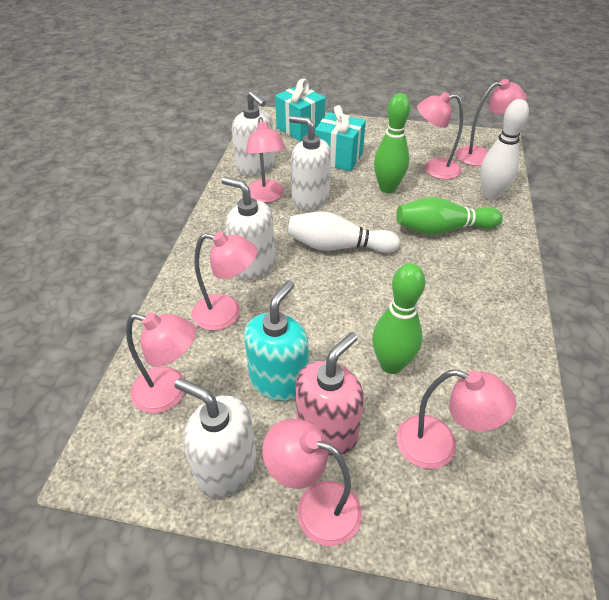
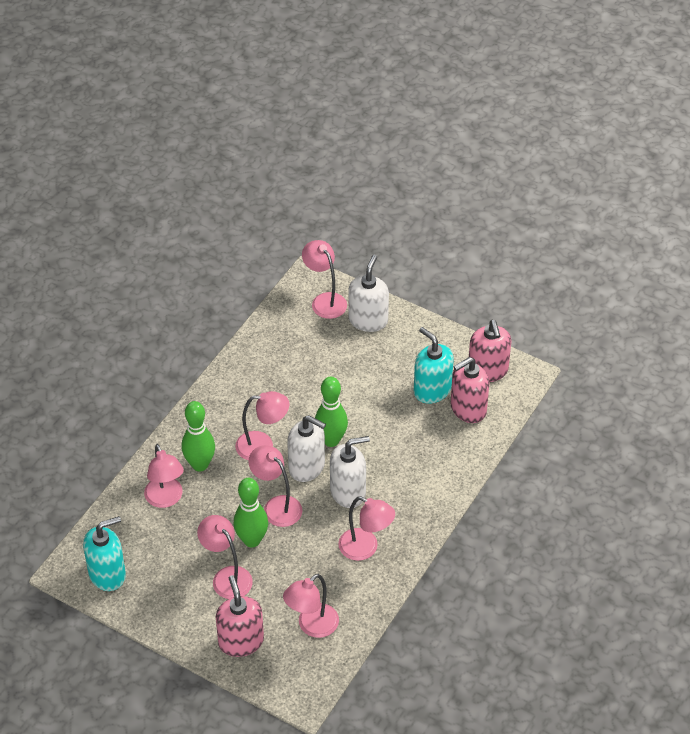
pink soap dispenser: [296,332,364,456] = 1 -> [216,575,264,657] [450,357,490,423] [469,320,512,382] = 3
turquoise gift: [275,79,325,142] [315,105,366,171] = 2 -> none = 0
turquoise soap dispenser: [244,280,309,401] = 1 -> [83,516,126,591] [414,327,454,404] = 2
white bowling pin: [288,212,400,253] [480,99,529,200] = 2 -> none = 0
white soap dispenser: [175,378,257,498] [222,177,275,280] [232,91,275,177] [289,116,331,210] = 4 -> [287,415,326,482] [330,436,370,508] [348,255,389,332] = 3

